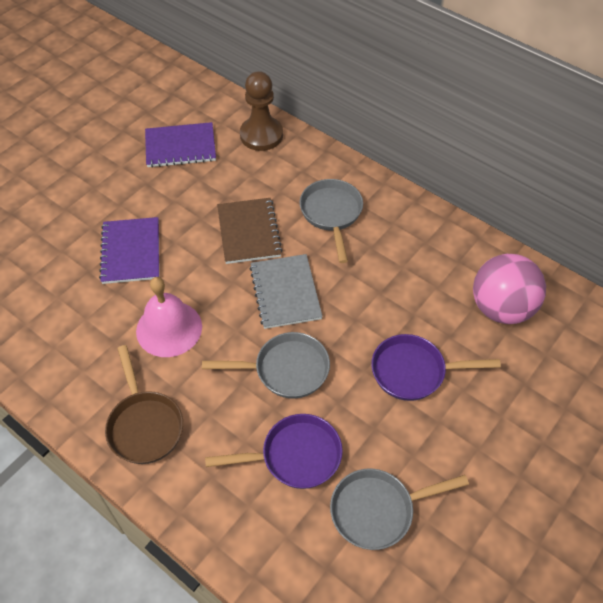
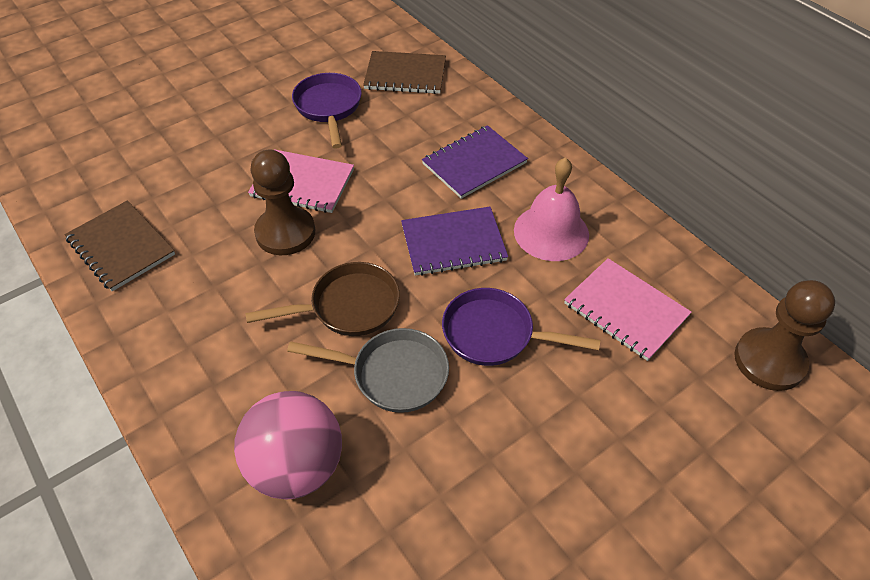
brown notebook: [217,198,283,264] = 1 -> [64,201,175,292] [363,51,446,94] = 2
brown pawn: [240,71,283,151] = 1 -> [251,150,315,255] [734,280,835,391] = 2
grey notebook: [250,254,323,329] = 1 -> none = 0
grey pan: [202,332,330,399] [300,179,363,263] [330,469,469,550] = 3 -> [287,328,449,413] = 1
pink notebook: none = 0 -> [248,149,354,213] [564,258,692,361] = 2

